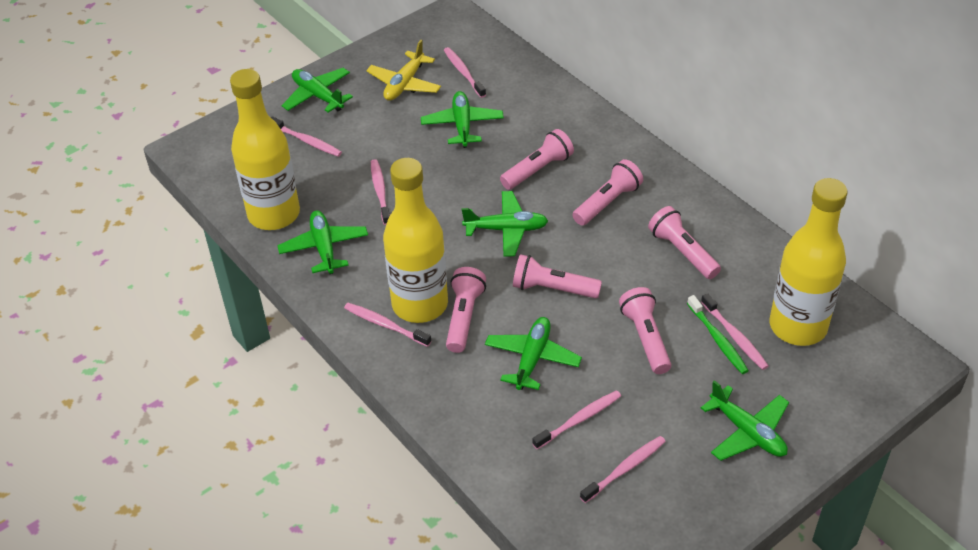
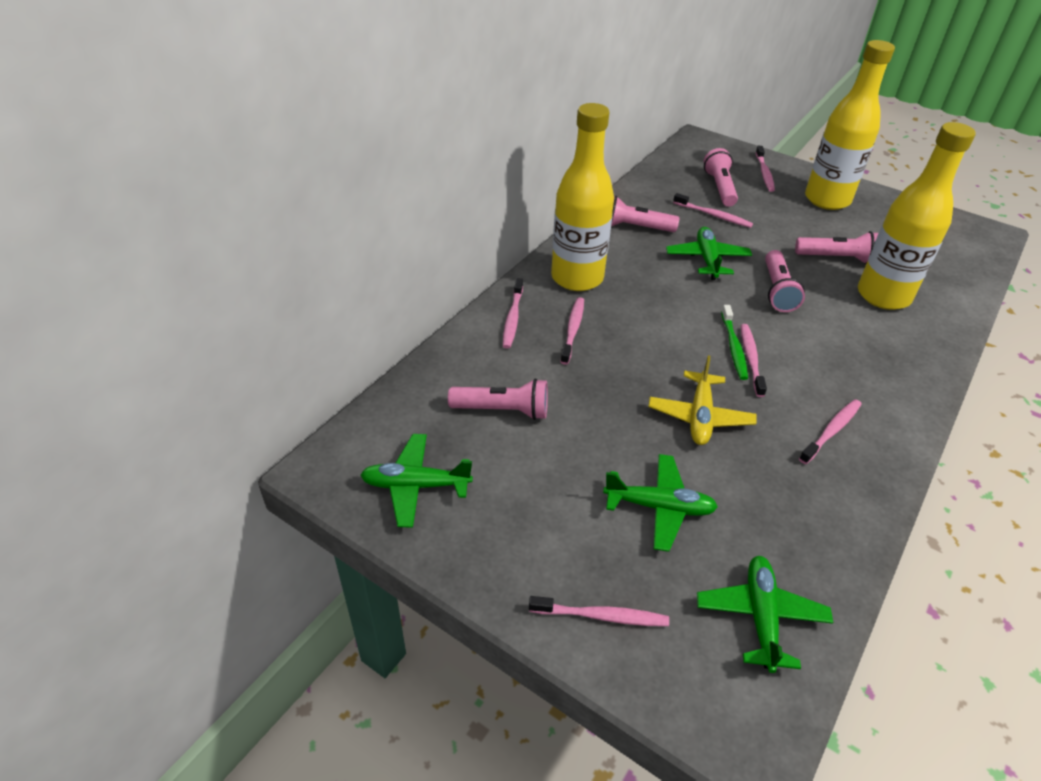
green plane: [277,210,368,274] [281,68,353,113] [421,91,504,148] [462,191,548,257] [485,317,582,390] [701,380,789,461] = 6 -> [360,434,473,528] [603,454,718,552] [666,227,752,280] [697,556,833,673] = 4
pink flashlight: [446,267,486,353] [500,129,574,190] [513,254,602,299] [572,159,643,226] [619,287,671,374] [648,206,721,279] = 6 -> [448,379,548,420] [611,196,679,232] [704,148,738,207] [765,250,805,312] [795,231,878,264] = 5

